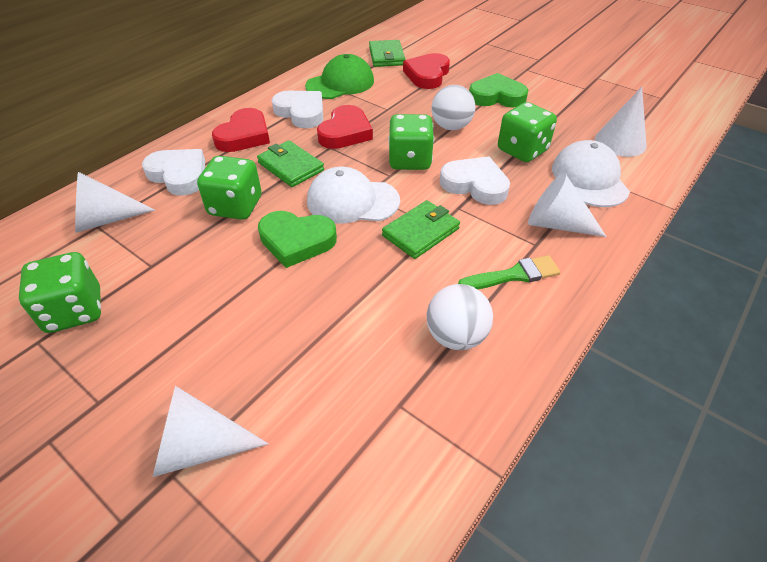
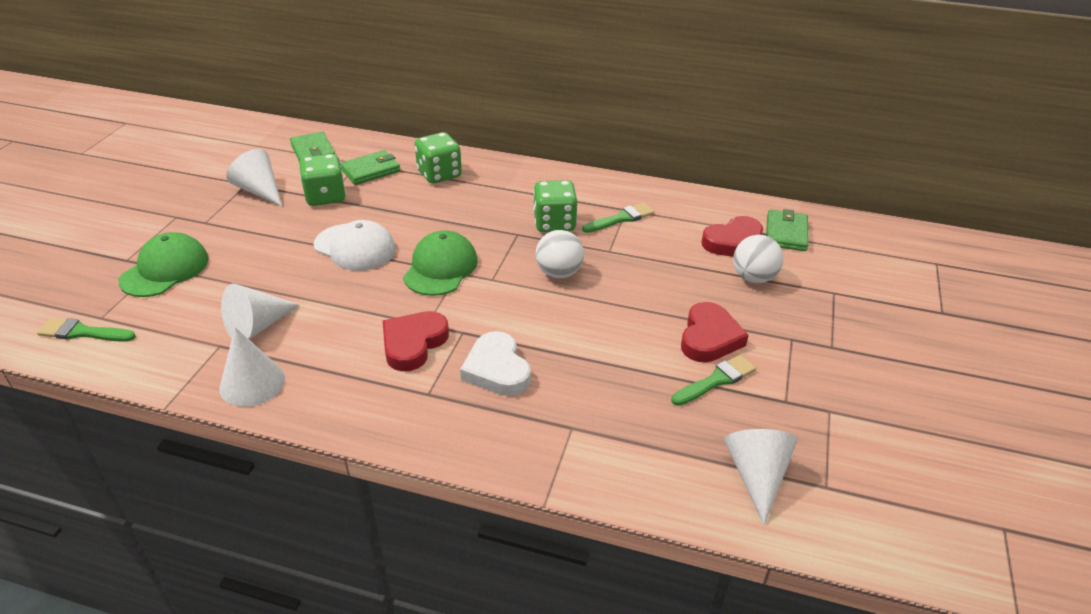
green brush: [458,255,560,290] = 1 -> [37,318,136,342] [582,202,654,233] [671,355,756,406] = 3
green cap: [305,54,374,99] = 1 -> [119,232,209,297] [403,230,478,296] = 2
green dice: [19,252,101,333] [197,156,261,220] [388,114,434,170] [498,102,557,162] = 4 -> [299,154,346,206] [415,132,462,184] [533,180,577,232] = 3
green heart: [258,211,337,268] [469,73,528,108] = 2 -> none = 0
white cap: [307,167,400,224] [552,140,630,207] = 2 -> [314,220,396,271] = 1
white heart: [142,149,205,196] [272,91,323,128] [440,156,510,205] = 3 -> [460,331,531,396] = 1

